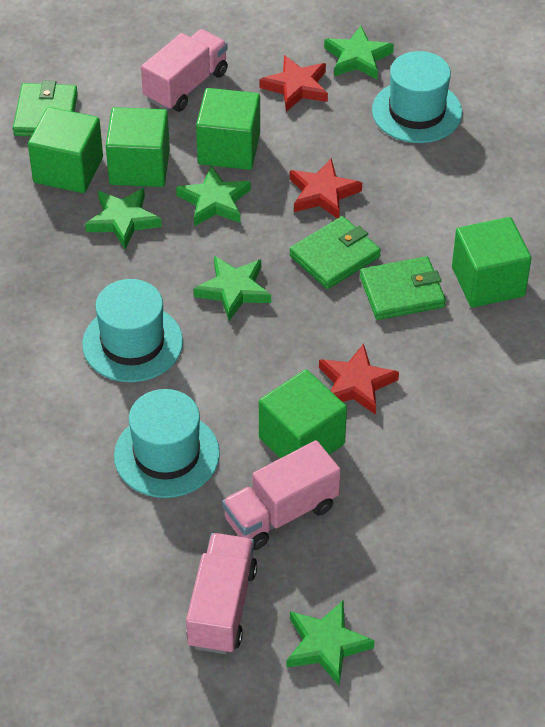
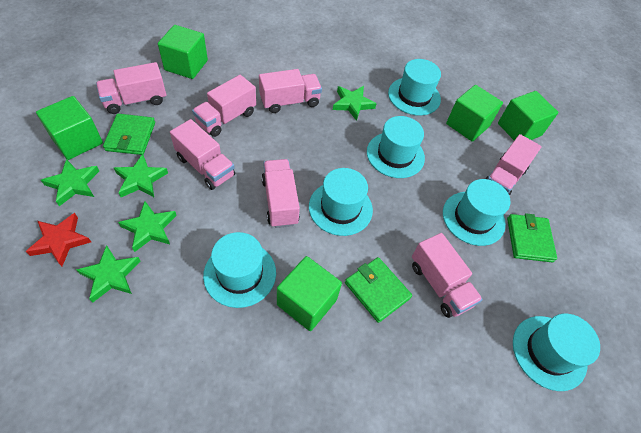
pink truck: [141,29,228,112] [186,533,257,654] [222,440,340,550] = 3 -> [96,62,166,114] [170,119,235,190] [192,75,256,137] [259,69,322,113] [261,159,300,228] [412,233,483,318] [485,134,542,196] = 7
red star: [260,55,328,112] [290,158,362,219] [319,344,399,415] = 3 -> [26,213,91,266] = 1
turquoise hat: [82,279,183,382] [114,389,220,498] [372,51,462,143] = 3 -> [203,232,276,308] [309,168,373,236] [367,116,425,178] [388,59,441,116] [443,179,511,246] [513,314,600,391] = 6

